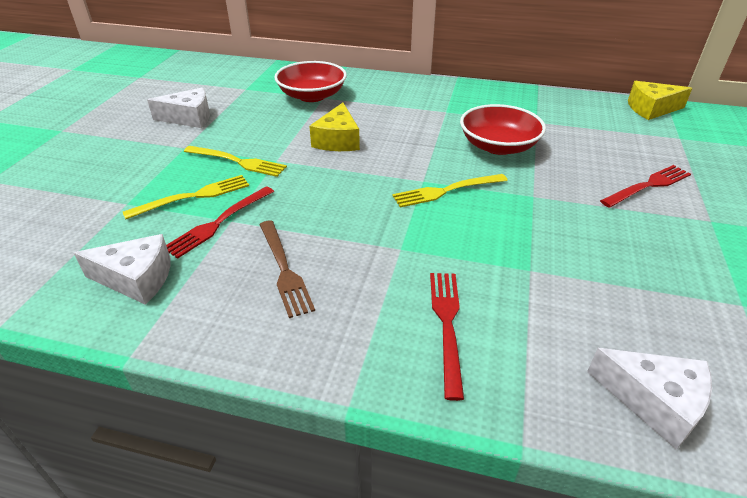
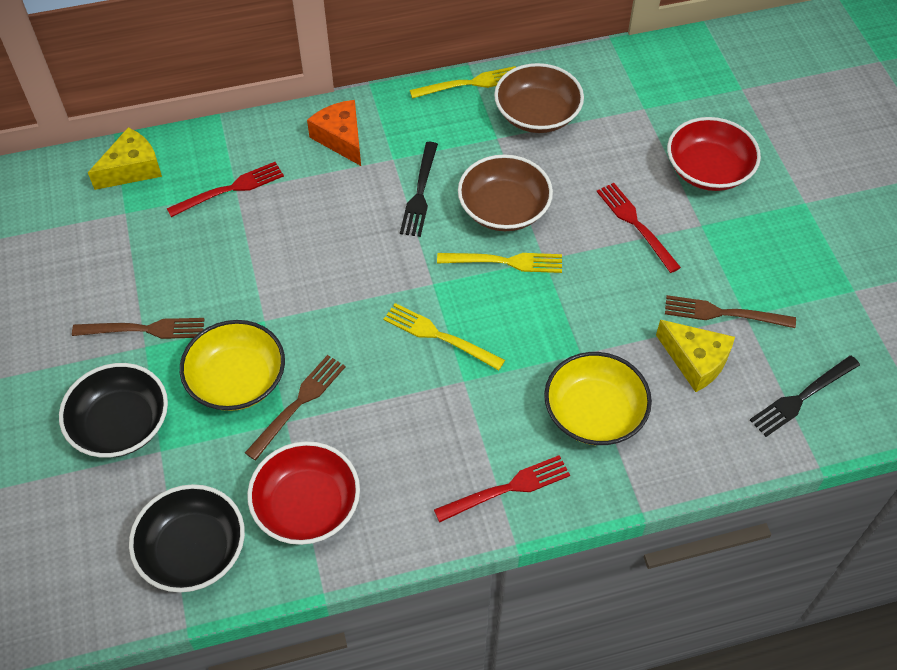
black bowl: none = 0 -> [59,363,168,458] [129,484,245,593] = 2
black fork: none = 0 -> [400,142,438,237] [750,355,860,437] = 2
brown bowl: none = 0 -> [458,154,553,231] [494,63,584,133] = 2
brown fork: [259,220,315,318] = 1 -> [72,318,204,339] [245,355,346,460] [665,295,796,328] = 3
orange cheese: none = 0 -> [307,100,361,166] = 1
white cheese: [74,234,171,305] [147,87,210,128] [587,348,712,449] = 3 -> none = 0
yellow bowl: none = 0 -> [180,320,285,411] [544,352,652,445] = 2

